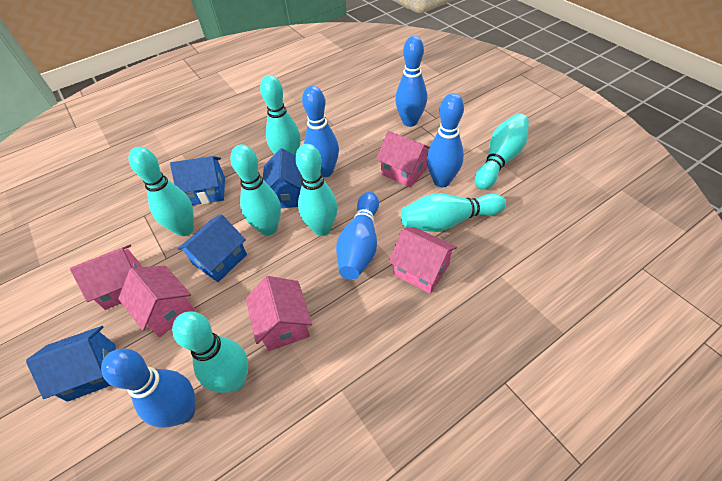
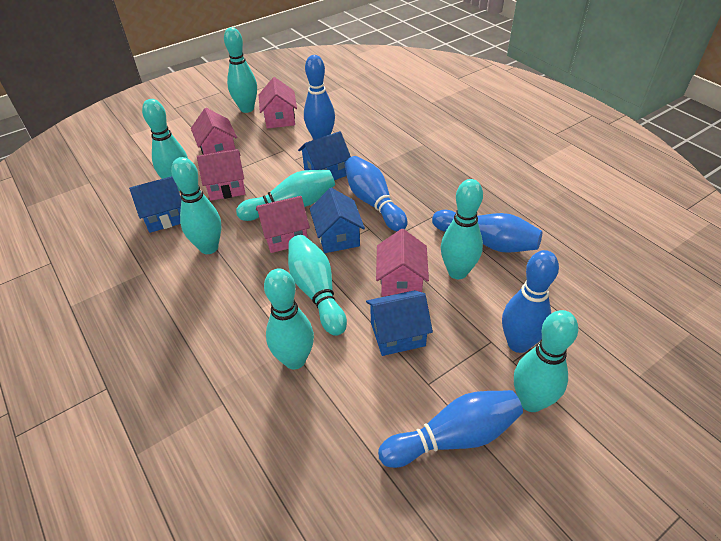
turquoise bowling pin: [129,147,194,236] [172,312,248,393] [230,145,281,236] [260,75,300,156] [295,144,338,236] [401,193,506,232] [475,113,529,190] = 7 -> [142,99,188,191] [171,157,221,254] [224,27,257,113] [236,170,335,221] [264,268,314,370] [288,235,347,336] [441,179,483,279] [514,310,578,412] = 8

